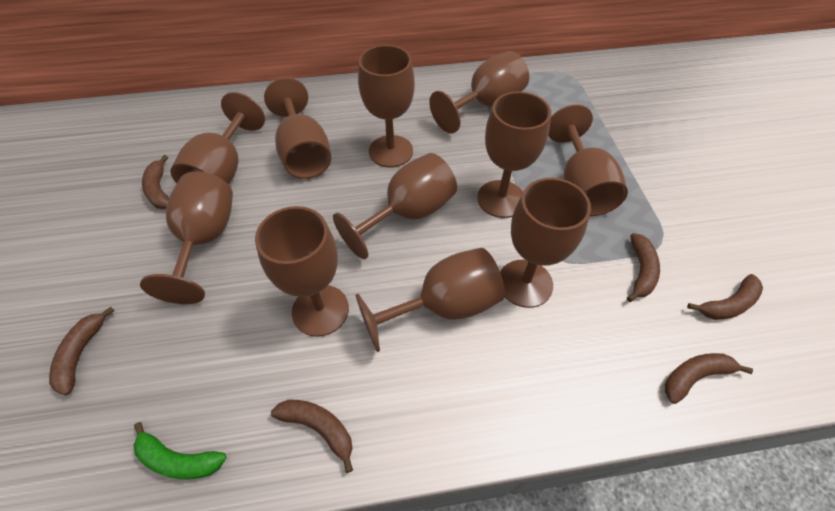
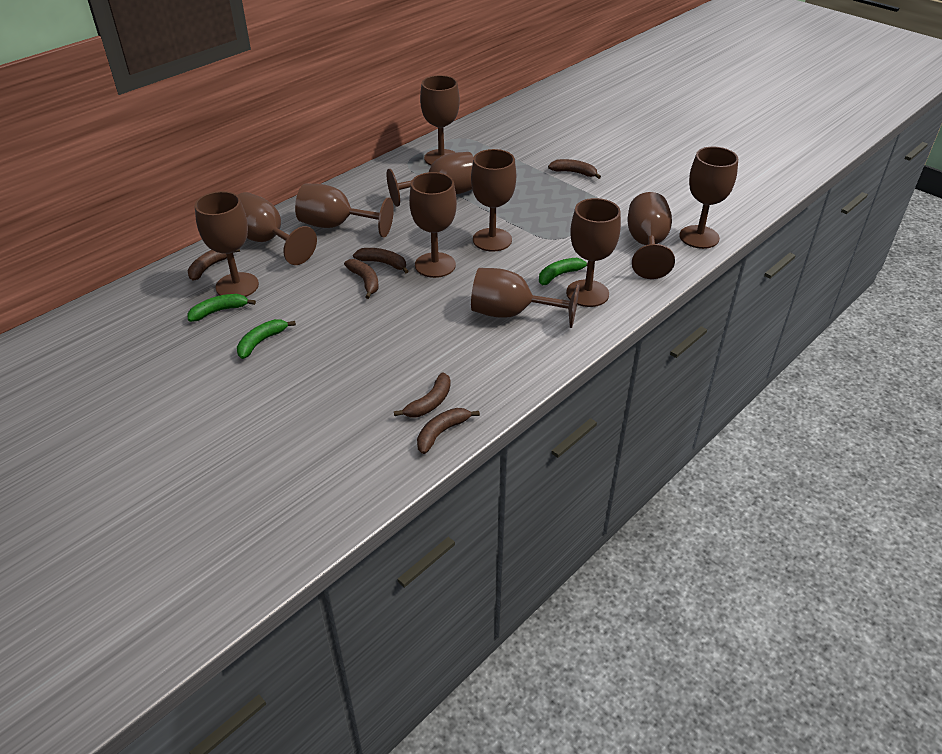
green banana: [133,422,226,479] = 1 -> [188,294,256,322] [237,319,296,359] [539,258,588,285] = 3

